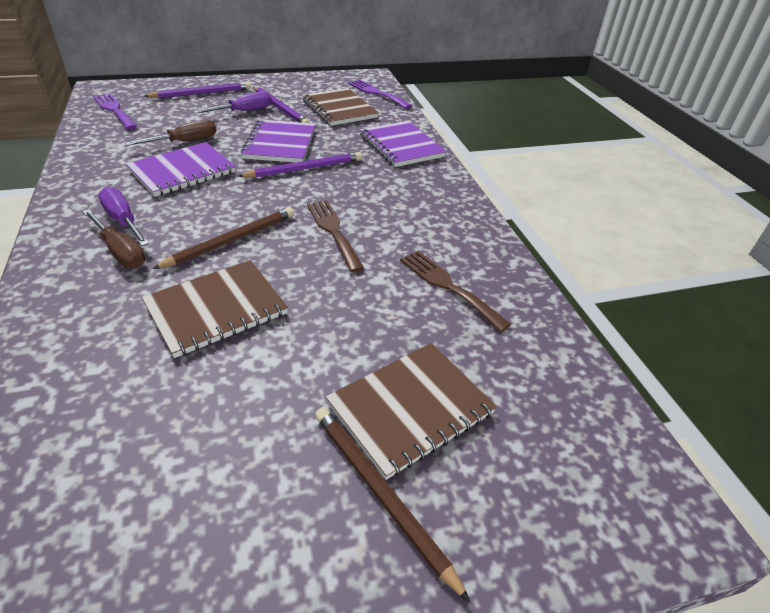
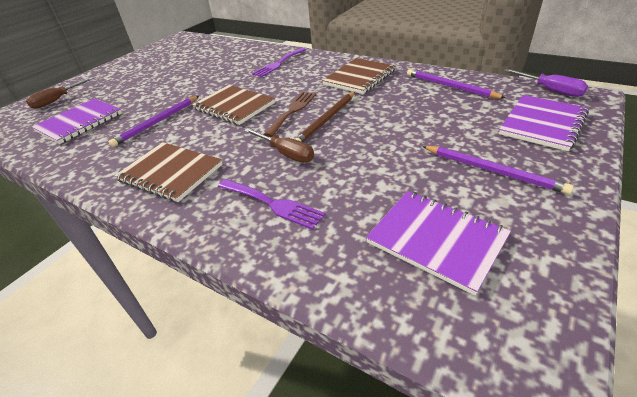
brown fork: [307,200,364,272] [400,251,511,332] = 2 -> [264,92,316,137] = 1
brown pencil: [153,207,294,269] [315,407,470,602] = 2 -> [295,92,355,142] = 1
purple screwdriver: [98,187,149,246] [194,91,272,114] = 2 -> [504,69,588,97] = 1

